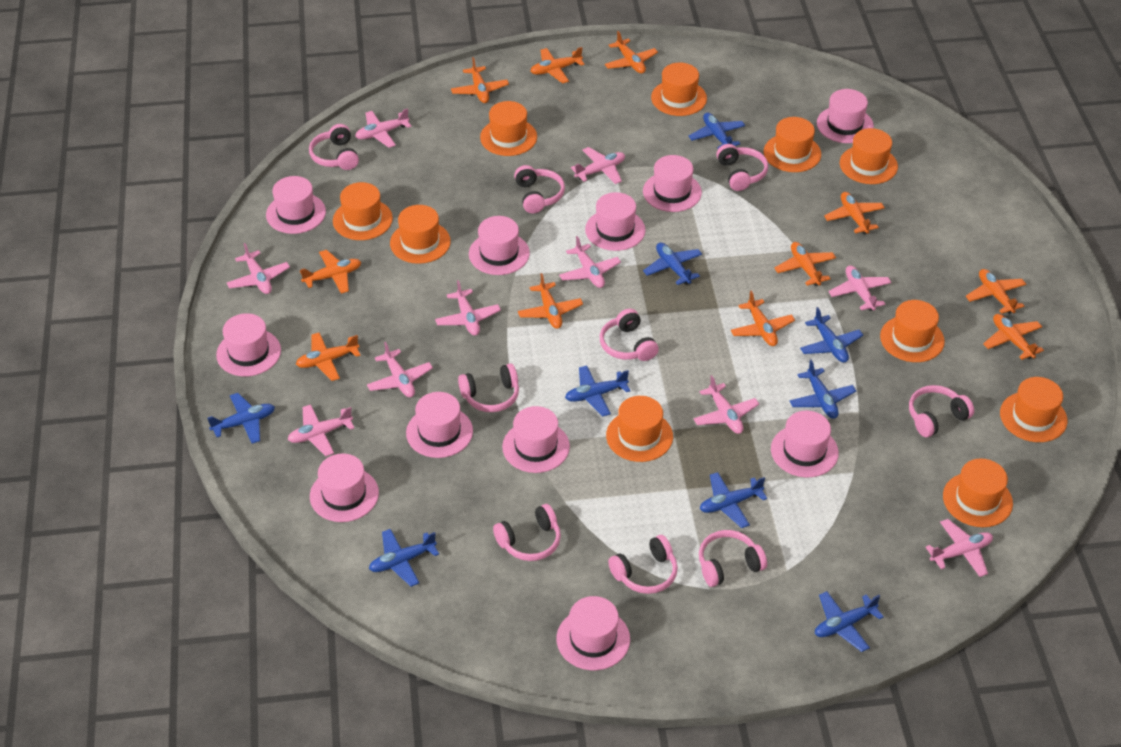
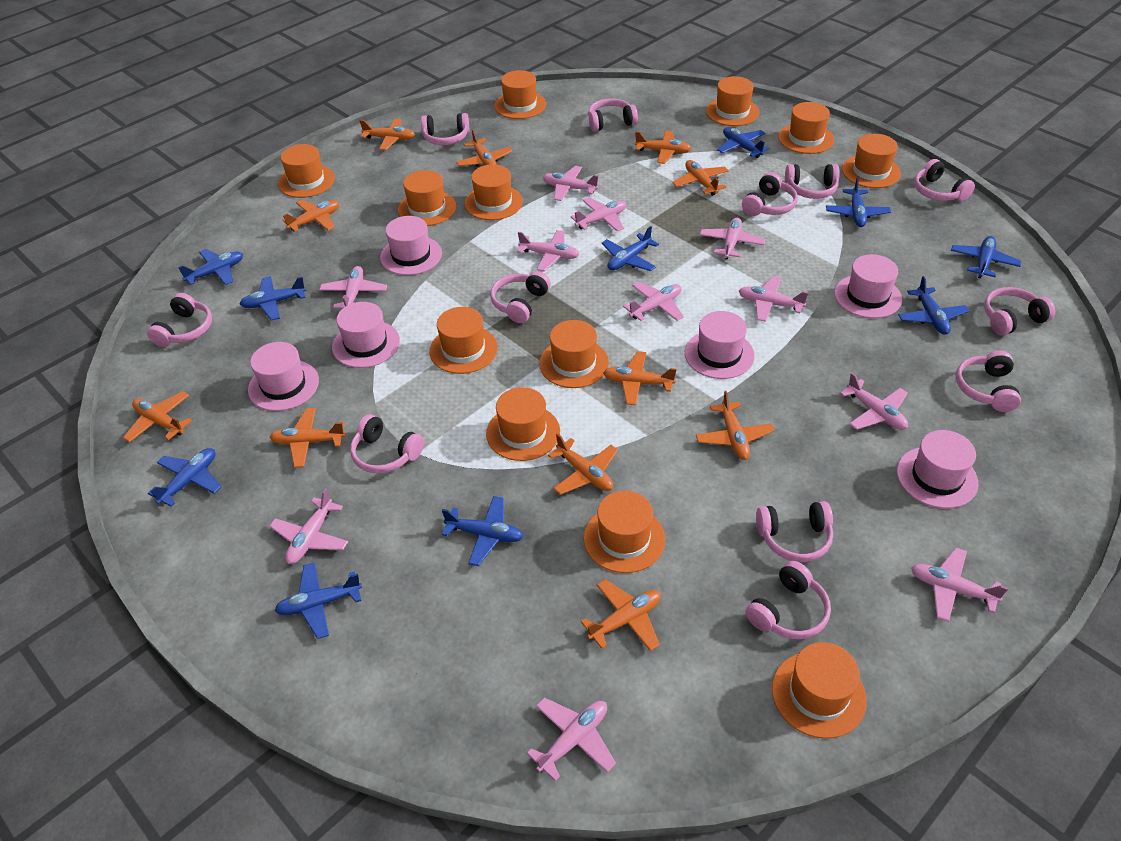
blue plane: [207,393,275,444] [369,529,439,587] [565,366,630,416] [643,243,702,285] [689,113,745,149] [700,472,767,528] [790,360,856,419] [800,307,863,363] [815,591,884,652] = 9 -> [148,448,221,507] [178,249,243,285] [240,276,306,321] [274,562,362,639] [442,496,524,566] [602,226,659,271] [717,127,770,158] [826,177,891,227] [898,276,969,335] [951,236,1022,278] = 10
orange hat: [333,182,393,240] [390,205,451,264] [480,101,537,156] [606,396,673,462] [651,62,707,116] [764,117,821,172] [840,128,898,184] [880,300,945,362] [943,458,1013,527] [1000,377,1067,442] = 10 -> [278,144,335,198] [398,170,456,226] [430,307,498,374] [464,164,523,220] [486,387,560,461] [494,70,546,119] [539,320,609,388] [584,490,665,573] [706,76,759,126] [772,642,867,739] [778,102,834,154] [842,134,901,188] = 12
pink hat: [216,313,281,376] [266,176,326,234] [310,454,379,522] [406,392,473,458] [469,216,530,275] [502,406,570,473] [557,596,630,670] [585,192,646,251] [643,155,702,212] [771,411,839,477] [817,89,874,143] = 11 -> [248,342,319,411] [332,302,400,368] [380,216,442,275] [685,311,755,379] [834,254,902,318] [897,430,979,508] = 6
pink headphones: [309,124,359,170] [458,363,519,412] [493,504,561,561] [514,165,565,213] [600,308,659,361] [608,535,678,594] [699,530,767,587] [716,144,768,191] [909,385,974,437] = 9 -> [147,293,212,347] [350,414,424,474] [421,113,469,145] [490,271,551,323] [588,98,638,132] [742,172,798,216] [746,561,831,639] [756,501,833,562] [785,164,840,199] [914,159,975,201] [956,351,1021,412] [984,287,1055,336] = 12
pink plane: [227,243,290,294] [287,404,355,456] [355,108,411,148] [367,342,433,397] [435,280,501,336] [559,236,621,288] [571,147,625,184] [693,375,759,434] [829,265,892,311] [926,519,993,577] = 10 -> [269,488,348,564] [319,266,387,308] [517,230,579,272] [527,697,616,781] [543,166,600,201] [571,197,626,232] [623,281,684,321] [700,218,765,260] [739,276,808,322] [840,373,908,430] [911,548,1008,622] = 11

